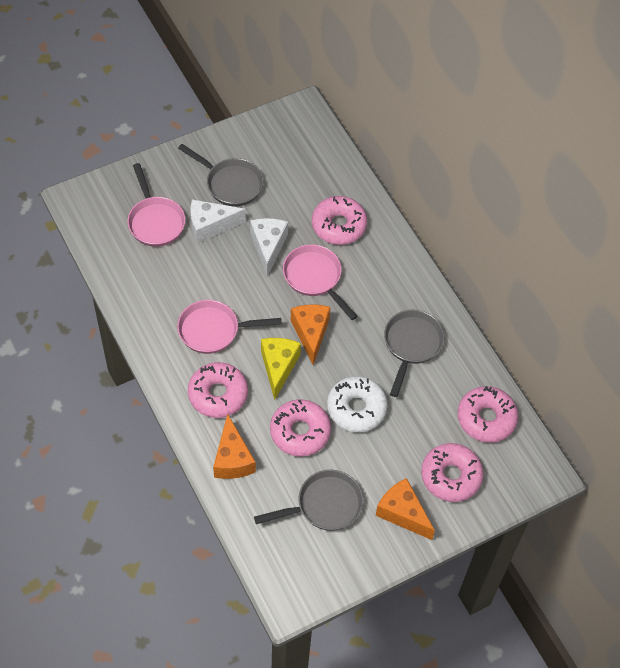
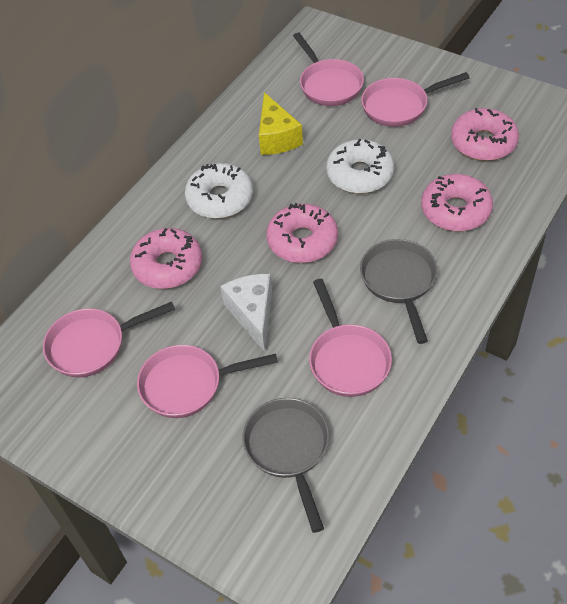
grey pan: [178,144,264,206] [254,470,363,531] [384,310,444,397] = 3 -> [243,398,329,533] [360,239,437,344] = 2
orange cheese: [213,414,256,479] [291,304,331,365] [375,478,435,540] = 3 -> none = 0
pink donut: [188,362,248,418] [270,399,331,457] [312,196,367,245] [421,443,484,502] [458,386,518,443] = 5 -> [130,228,202,289] [267,203,338,263] [421,174,493,231] [451,108,519,161] = 4
pink pan: [127,163,185,247] [177,300,282,354] [283,244,358,320] = 3 -> [43,302,175,377] [137,345,278,418] [293,33,364,106] [309,279,392,397] [361,72,470,127] = 5
white cheese: [190,199,246,243] [250,218,288,276] = 2 -> [220,274,272,352] = 1
white donut: [327,376,388,432] = 1 -> [185,163,253,219] [326,139,394,194] = 2

